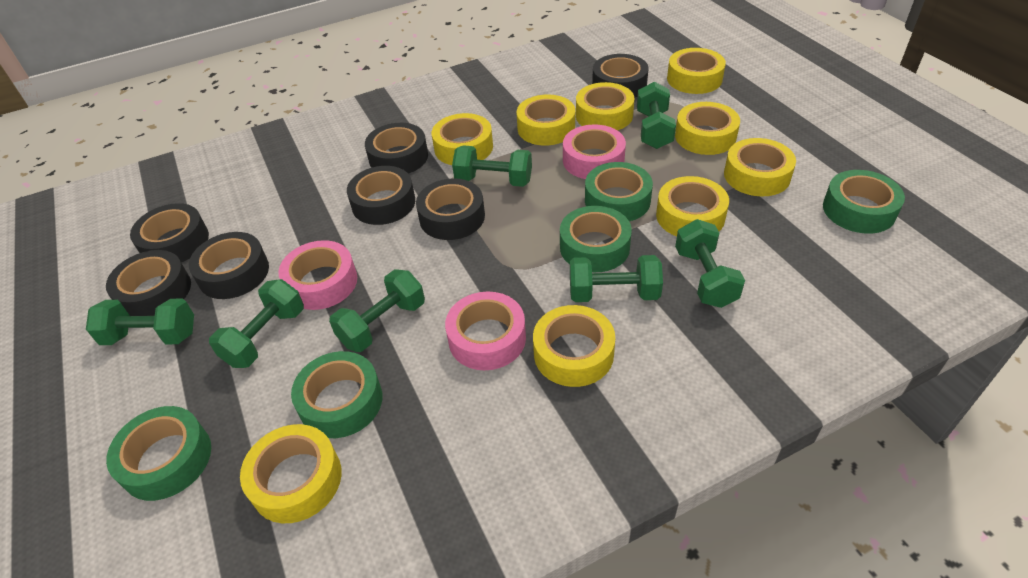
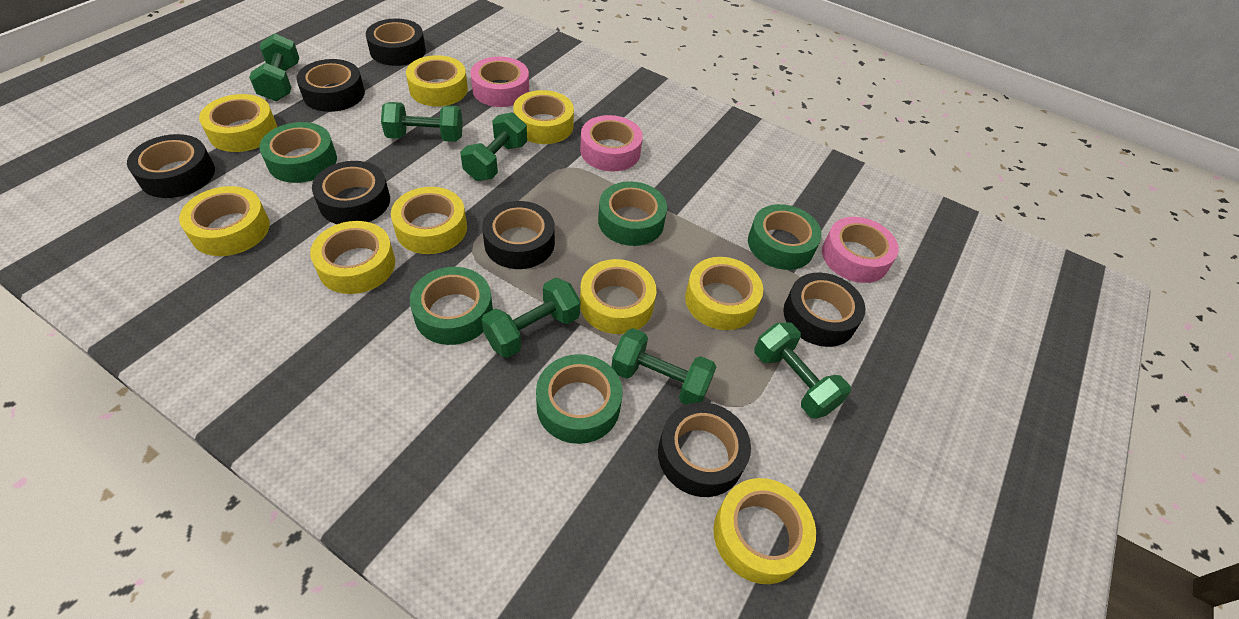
green dumbbell: [86,299,194,345] [209,279,304,368] [329,269,425,352] [452,145,532,187] [570,255,663,302] [637,82,676,149] [675,219,745,308] = 7 -> [249,33,299,101] [381,102,463,142] [460,112,527,181] [482,278,581,358] [611,328,716,405] [754,322,851,419] = 6

